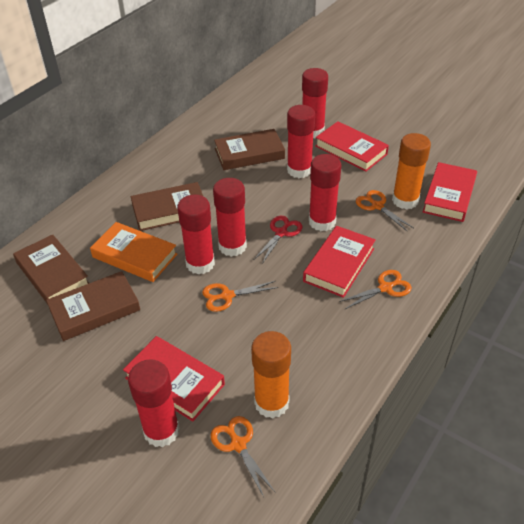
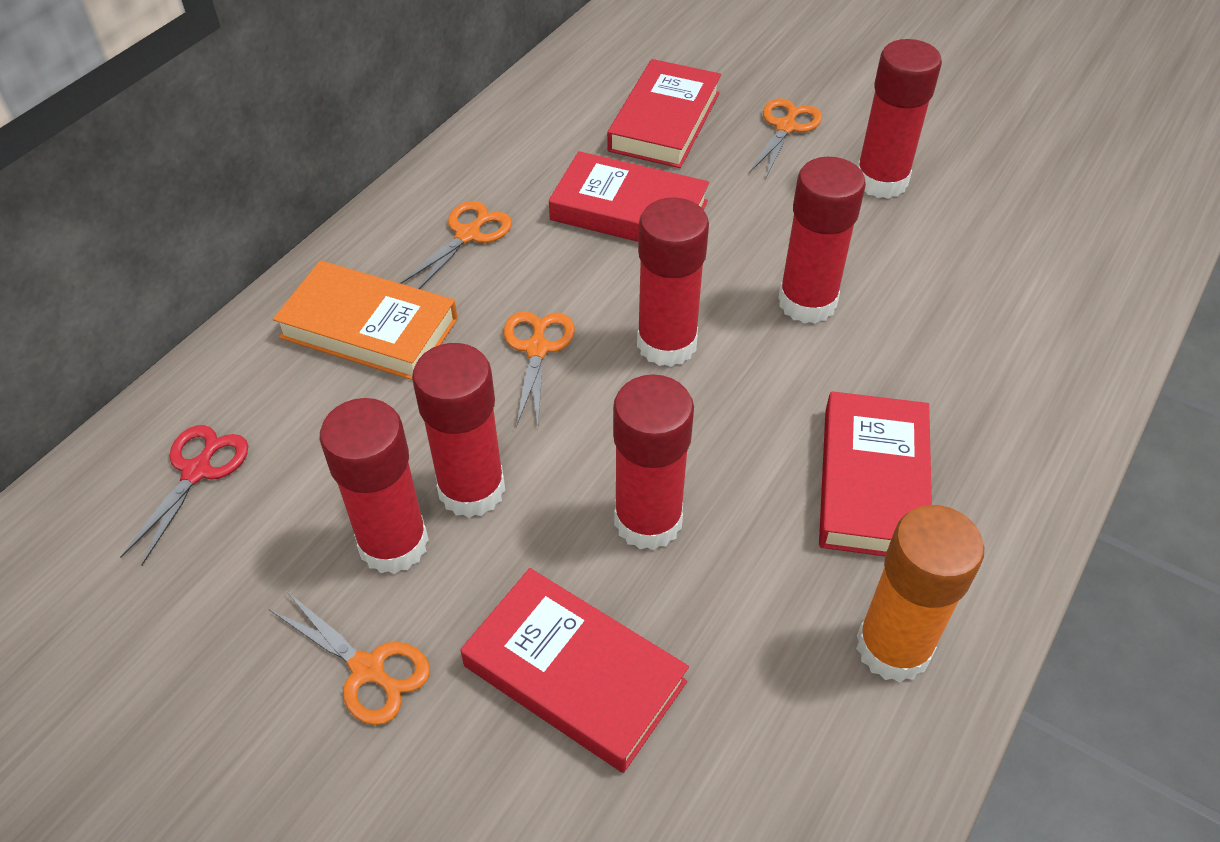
brown book: [13,234,89,303] [46,271,140,341] [131,182,203,231] [214,129,285,170] = 4 -> none = 0
orange glue stick: [251,331,291,418] [392,133,431,209] = 2 -> [856,505,984,682] = 1

